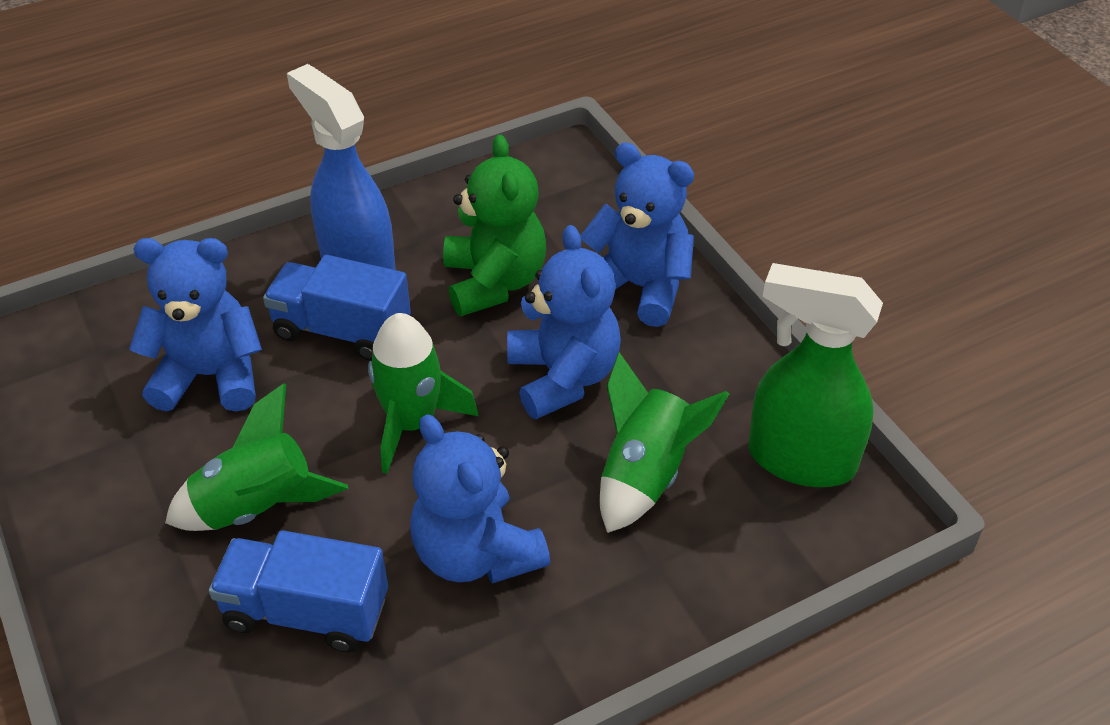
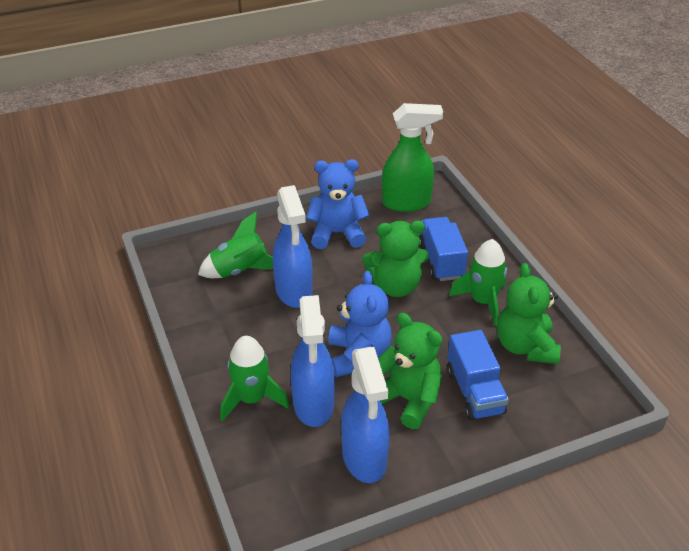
blue spray bottle: [287,64,396,270] = 1 -> [273,185,313,308] [291,295,335,427] [341,347,390,483] = 3
blue teddy bear: [129,238,262,412] [410,414,550,583] [507,225,621,419] [580,143,694,327] = 4 -> [306,159,370,249] [328,271,392,377] = 2
green teddy bear: [443,134,546,316] = 1 -> [362,221,429,297] [378,313,443,429] [497,263,561,364] = 3

